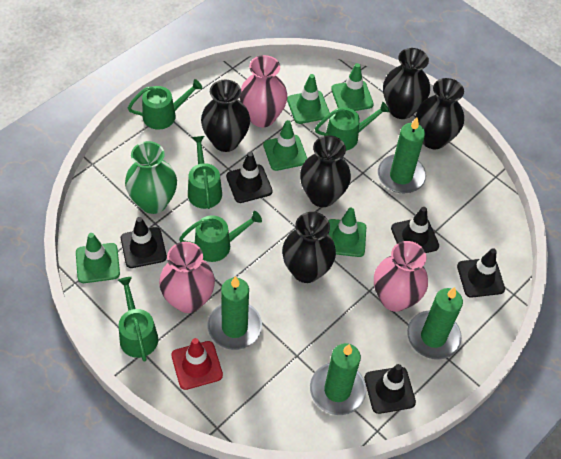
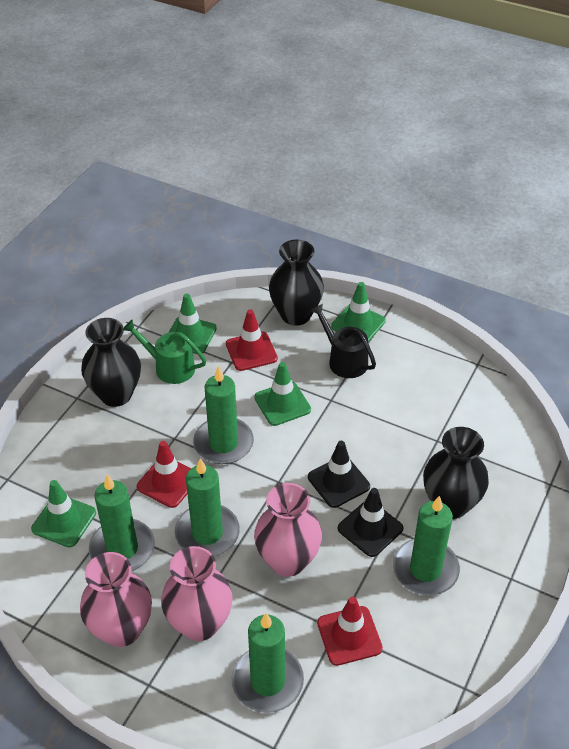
black traffic cone: [121,217,167,268] [226,152,273,203] [364,364,416,414] [391,207,439,253] [457,248,505,298] = 5 -> [308,441,370,508] [338,488,403,557] = 2
black vase: [201,80,250,152] [282,212,336,283] [300,135,351,207] [383,48,430,119] [416,78,464,149] = 5 -> [81,318,141,407] [269,240,324,326] [423,427,489,519] = 3
black watering can: none = 0 -> [311,304,376,378] = 1
green candle: [207,276,262,350] [310,343,366,415] [378,118,426,193] [407,287,463,360] = 4 -> [89,474,155,571] [175,458,240,556] [193,366,254,464] [232,613,304,713] [393,496,460,595] = 5
green traffic cone: [76,233,120,283] [263,120,307,171] [287,74,330,124] [328,208,366,257] [331,63,374,111] = 5 -> [31,480,96,548] [168,294,217,354] [254,362,311,426] [331,282,386,342] = 4
green vase: [125,141,177,214] = 1 -> none = 0
green watering can: [118,277,158,361] [128,79,203,130] [179,211,262,262] [188,136,222,209] [315,102,390,151] = 5 -> [124,320,206,384] = 1
red traffic cone: [171,338,223,390] = 1 -> [137,441,191,508] [226,309,278,371] [317,597,383,666] = 3

